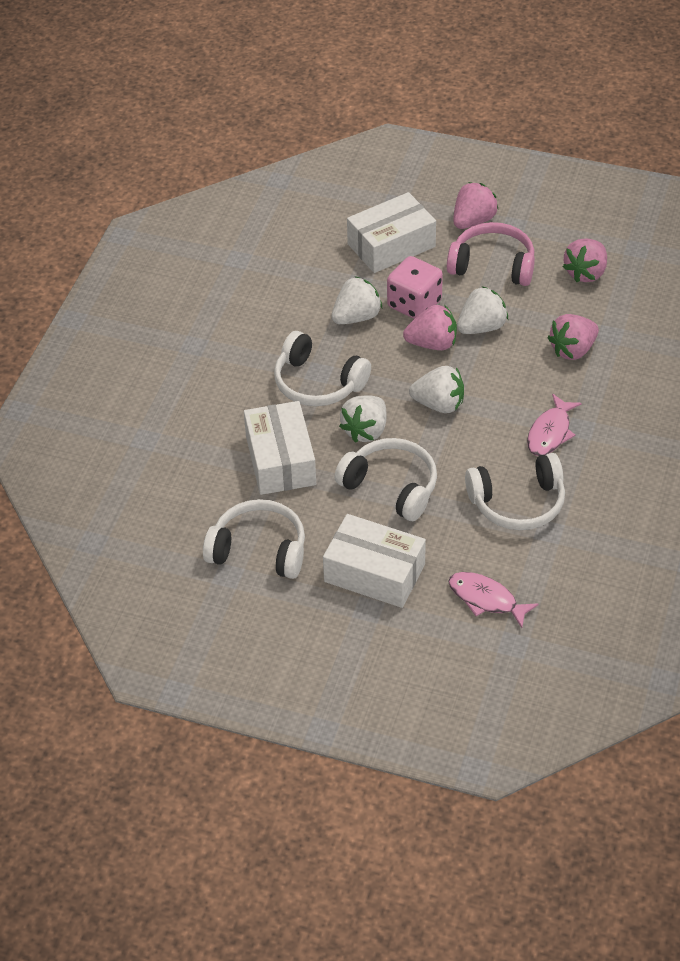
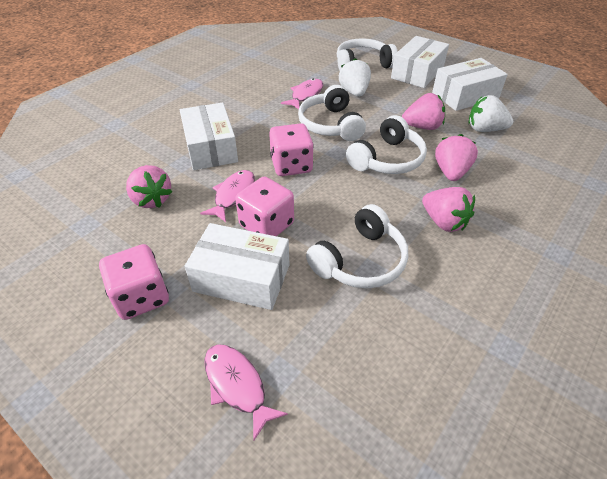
pink dice: [387,256,443,319] = 1 -> [99,244,169,320] [235,177,294,236] [269,123,314,176] = 3
pink fish: [448,572,539,628] [527,394,582,456] = 2 -> [200,170,255,222] [204,344,288,441] [281,79,323,109] = 3
pink headphones: [447,222,535,286] = 1 -> none = 0
white box: [244,401,316,495] [323,514,426,608] [347,192,436,273] = 3 -> [180,102,238,170] [185,223,289,310] [391,36,449,88] [432,58,508,111] = 4
white strawberry: [331,276,382,324] [339,395,386,443] [409,366,464,413] [457,286,508,334] = 4 -> [339,58,371,97] [469,95,513,132] = 2

